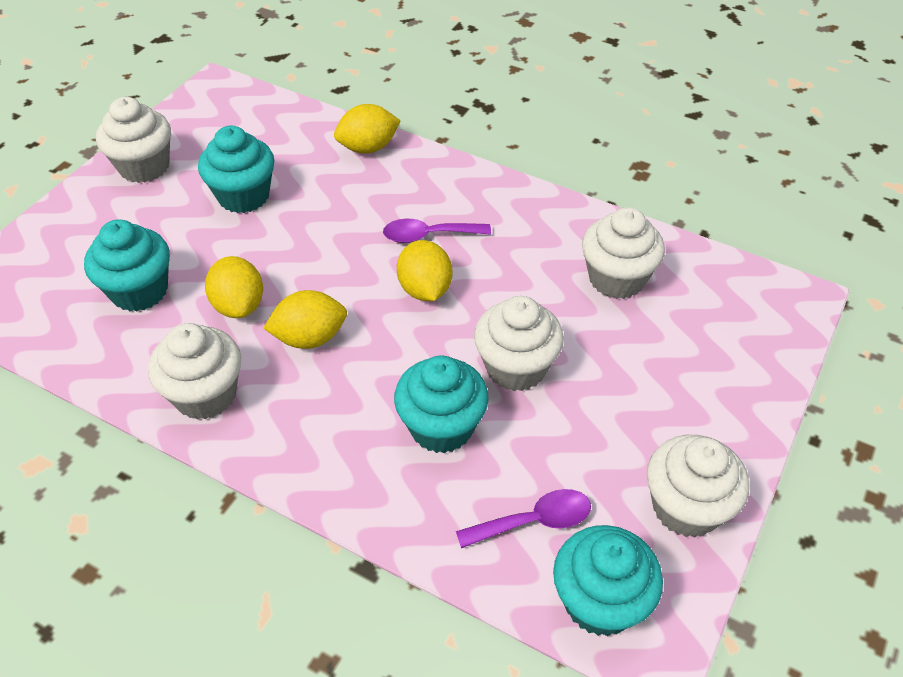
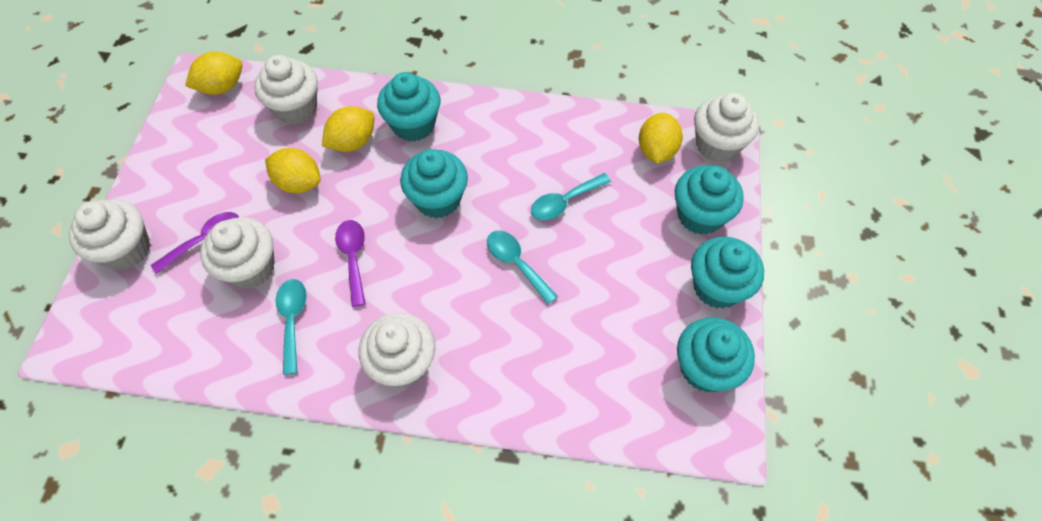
turquoise cupcake: [84,219,170,312] [198,126,275,213] [394,356,489,453] [553,525,663,636] = 4 -> [377,72,440,142] [400,149,468,218] [675,165,744,235] [677,317,755,392] [691,237,764,309] = 5
turquoise spoon: none = 0 -> [276,279,307,375] [487,231,558,304] [531,173,611,220] = 3

